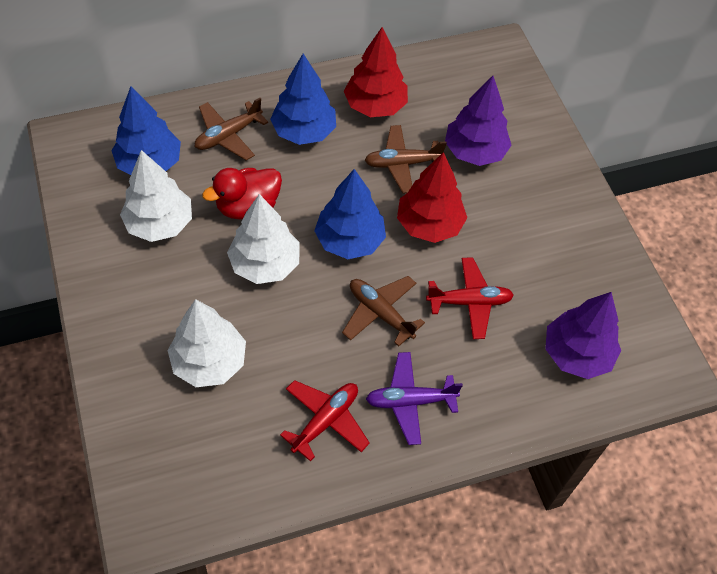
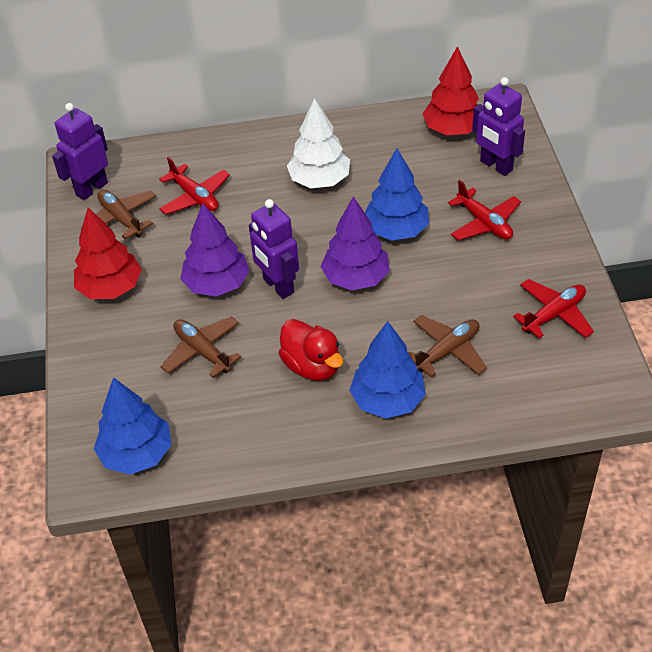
purple plane: [366,352,463,445] = 1 -> none = 0
purple robot: none = 0 -> [52,103,108,200] [249,199,299,299] [472,77,525,176] = 3
red plane: [280,380,370,461] [426,257,514,339] = 2 -> [159,157,230,215] [448,180,521,240] [513,279,594,338] = 3
white tree: [120,150,192,242] [168,299,246,387] [227,194,300,284] = 3 -> [287,98,350,188] = 1

